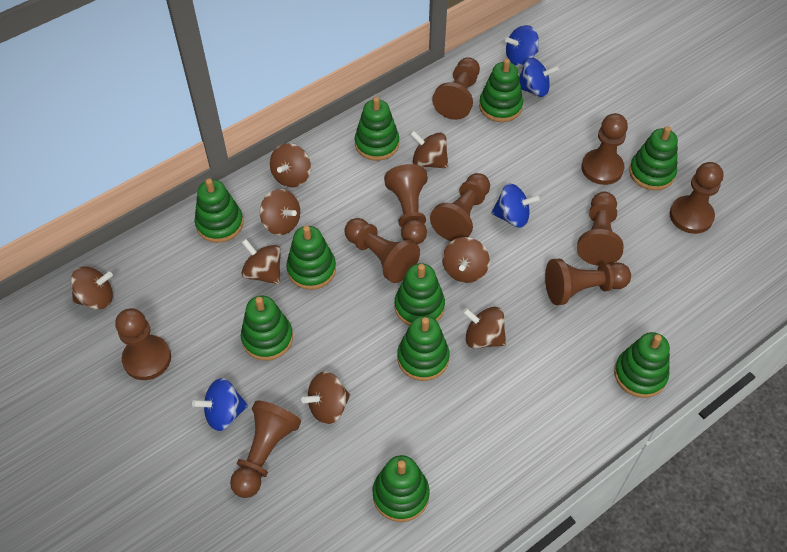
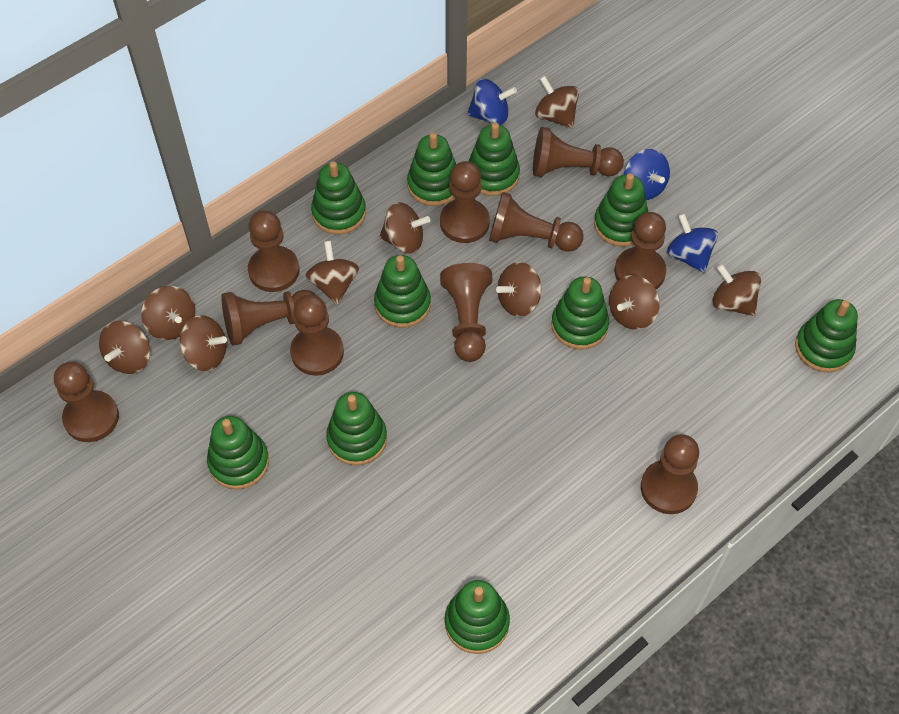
blue spinning top: [192,378,248,431] [491,184,540,228] [505,25,539,66] [519,57,559,97] = 4 -> [467,79,517,125] [624,149,670,200] [667,213,718,273] = 3
brown spinning top: [71,266,113,310] [241,239,281,285] [260,189,300,235] [270,143,311,187] [301,371,350,424] [410,130,448,169] [442,237,490,283] [463,307,506,349] = 8 -> [99,321,150,374] [141,286,196,340] [180,315,227,371] [305,241,359,305] [379,202,430,254] [496,262,542,317] [535,76,579,129] [609,275,660,330] [713,264,761,316] = 9

